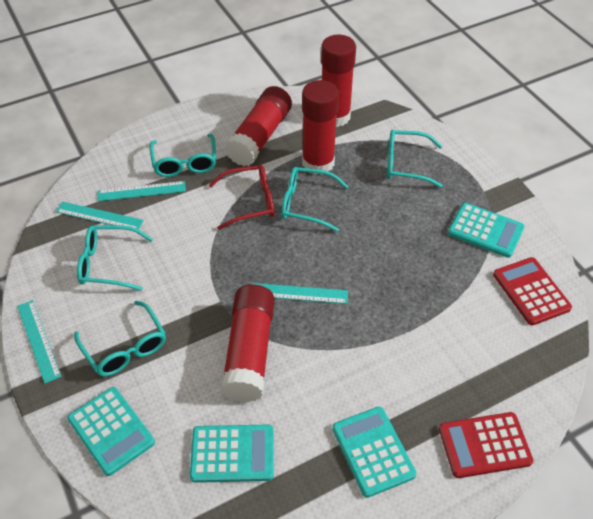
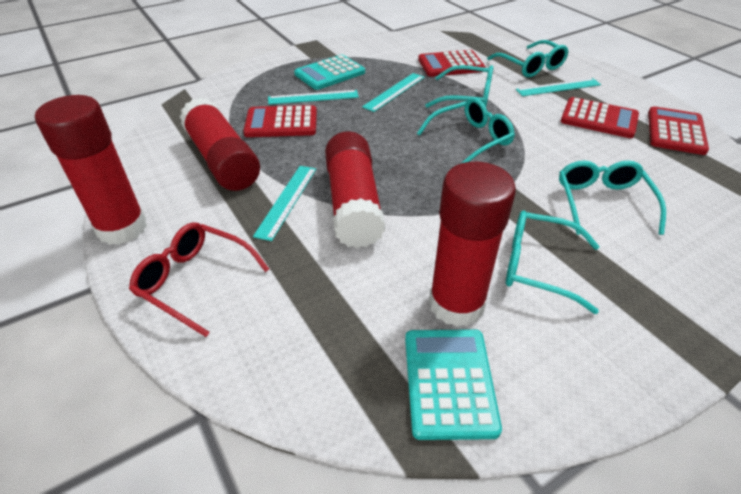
red calculator: [439,412,533,478] [493,257,572,326] = 2 -> [243,105,317,137] [418,50,486,77] [561,97,639,138] [648,106,709,155] = 4
turquoise calculator: [68,387,155,476] [190,424,274,483] [332,407,416,498] [448,203,524,258] = 4 -> [294,55,365,90] [405,329,502,440] = 2

